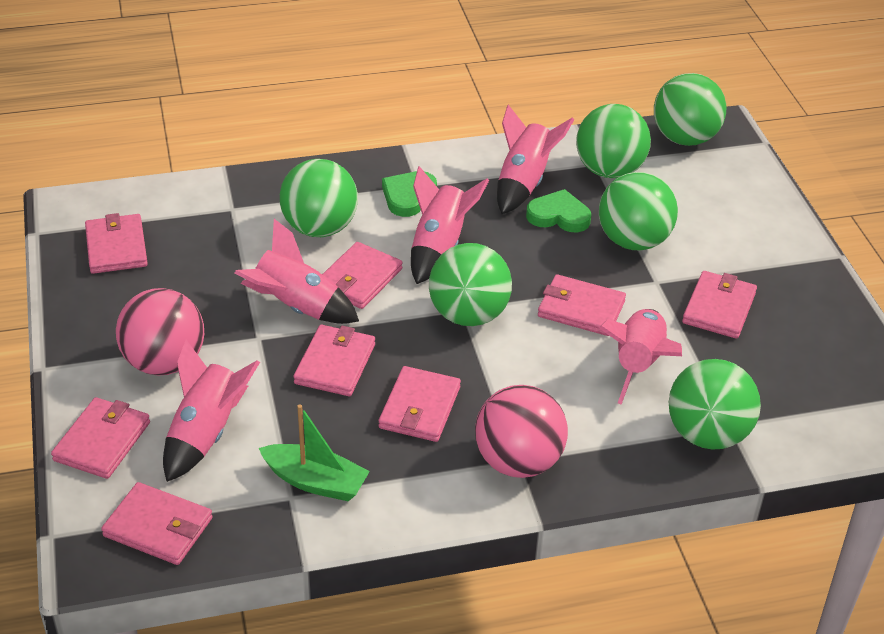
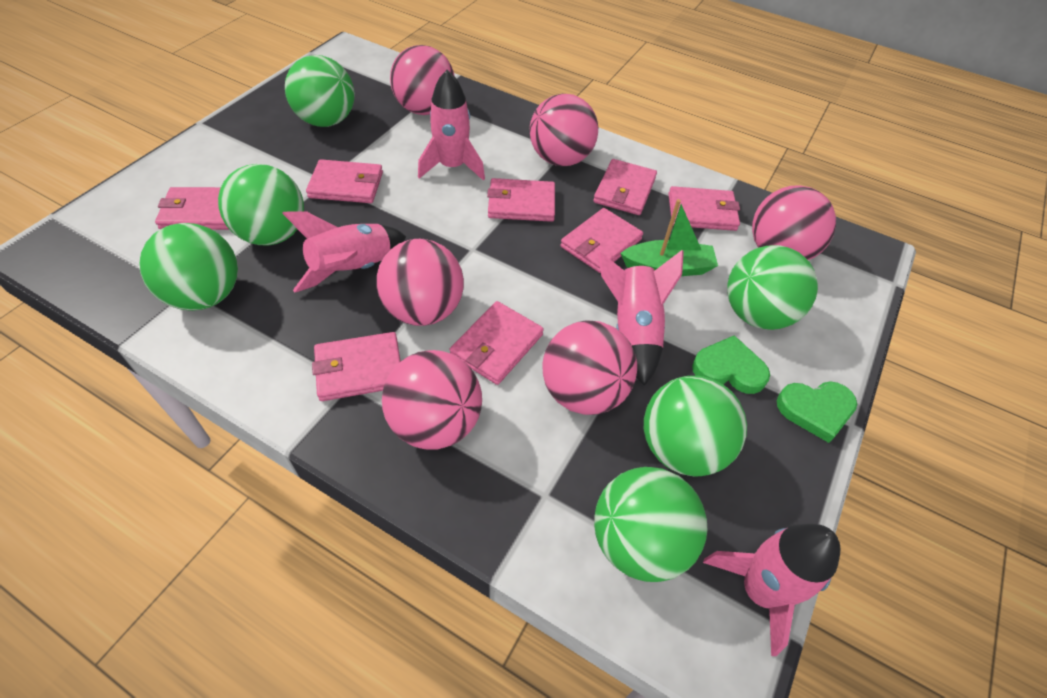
pink ball: [116,288,204,375] [475,385,568,478] = 2 -> [376,239,464,326] [382,350,482,450] [390,45,455,115] [530,94,598,166] [542,320,637,415] [752,185,836,260] = 6
pink rocket: [163,340,260,482] [235,219,359,324] [411,166,489,284] [497,105,575,214] [599,309,682,404] = 5 -> [282,212,406,293] [418,70,485,181] [598,250,684,386] [703,524,840,656] = 4

